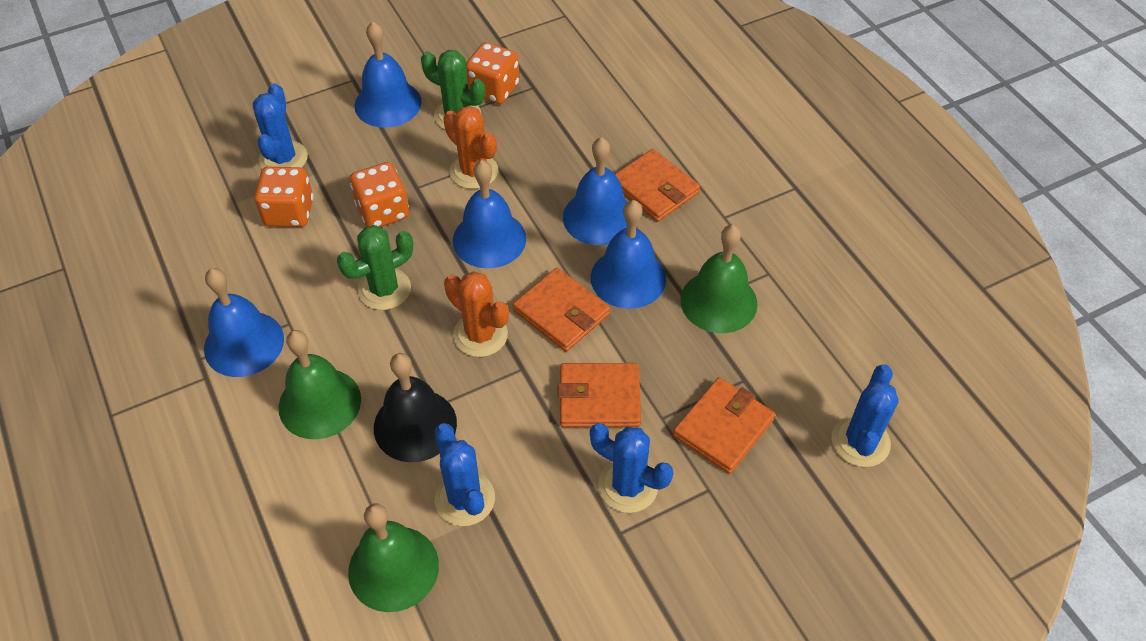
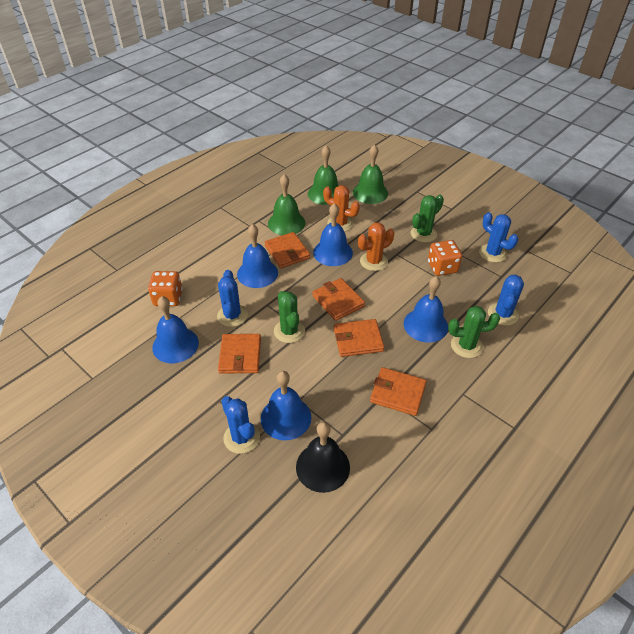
green cactus: [337,225,413,310] [421,50,485,129] = 2 -> [274,291,305,343] [410,195,444,243] [448,306,500,358] = 3
orange dice: [254,167,313,227] [350,162,409,227] [466,42,519,104] = 3 -> [148,271,183,306] [428,240,462,276] = 2
orange wallet: [513,268,610,352] [558,363,641,427] [615,149,700,222] [673,377,775,474] = 4 -> [218,334,261,373] [265,232,310,268] [312,278,365,321] [334,319,384,357] [370,367,427,416] = 5

